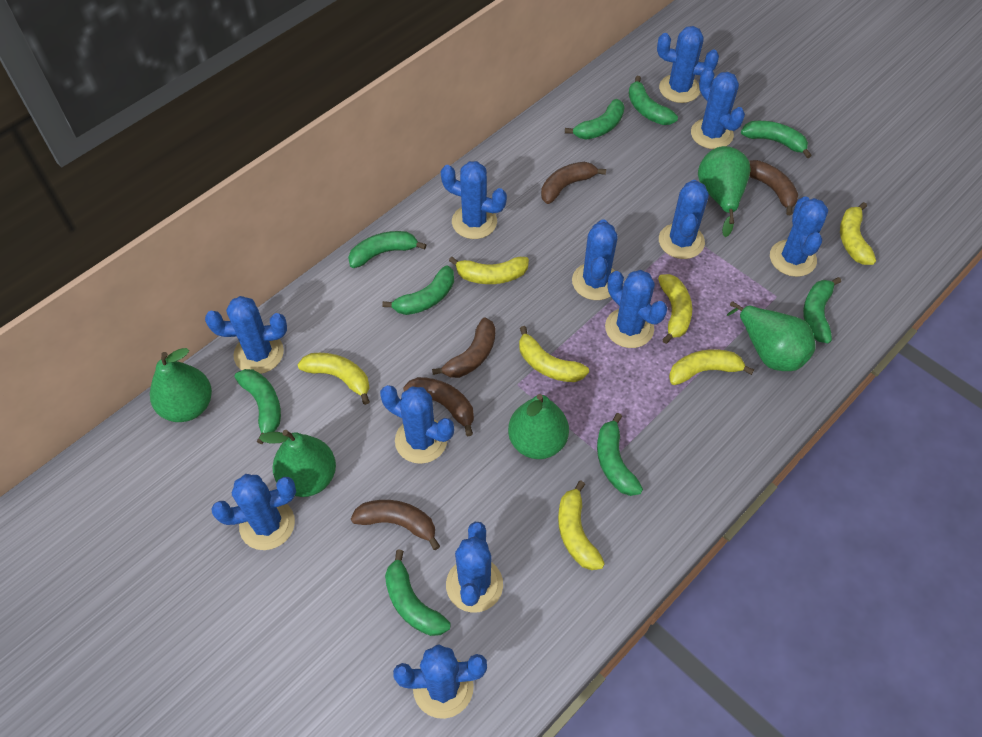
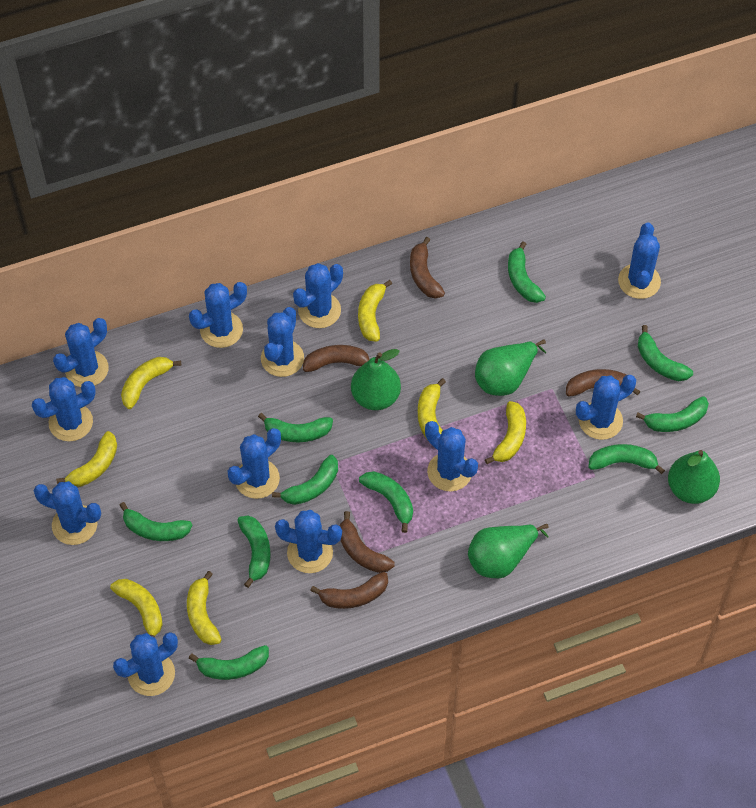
green banana: [235,369,281,444] [348,231,427,268] [382,265,454,315] [385,550,451,636] [565,99,624,140] [597,413,643,496] [629,76,678,125] [741,121,812,158] [803,277,841,343] = 9 -> [120,502,192,541] [189,645,269,680] [237,516,270,588] [258,413,333,442] [272,455,338,505] [359,471,413,533] [508,241,546,303] [588,444,665,474] [636,396,709,432] [638,325,693,381] = 10
green pear: [150,348,212,422] [259,430,336,497] [508,394,569,459] [698,146,751,237] [727,301,815,371] = 5 -> [351,349,401,410] [468,524,549,578] [475,339,546,396] [668,450,720,504] = 4

